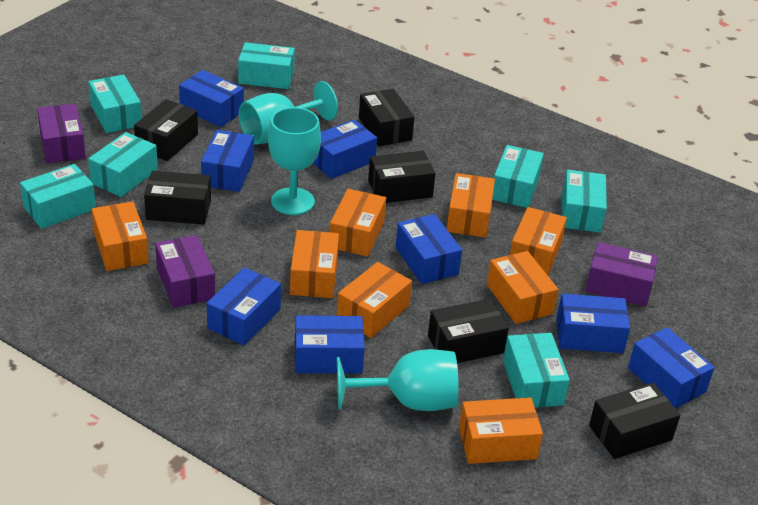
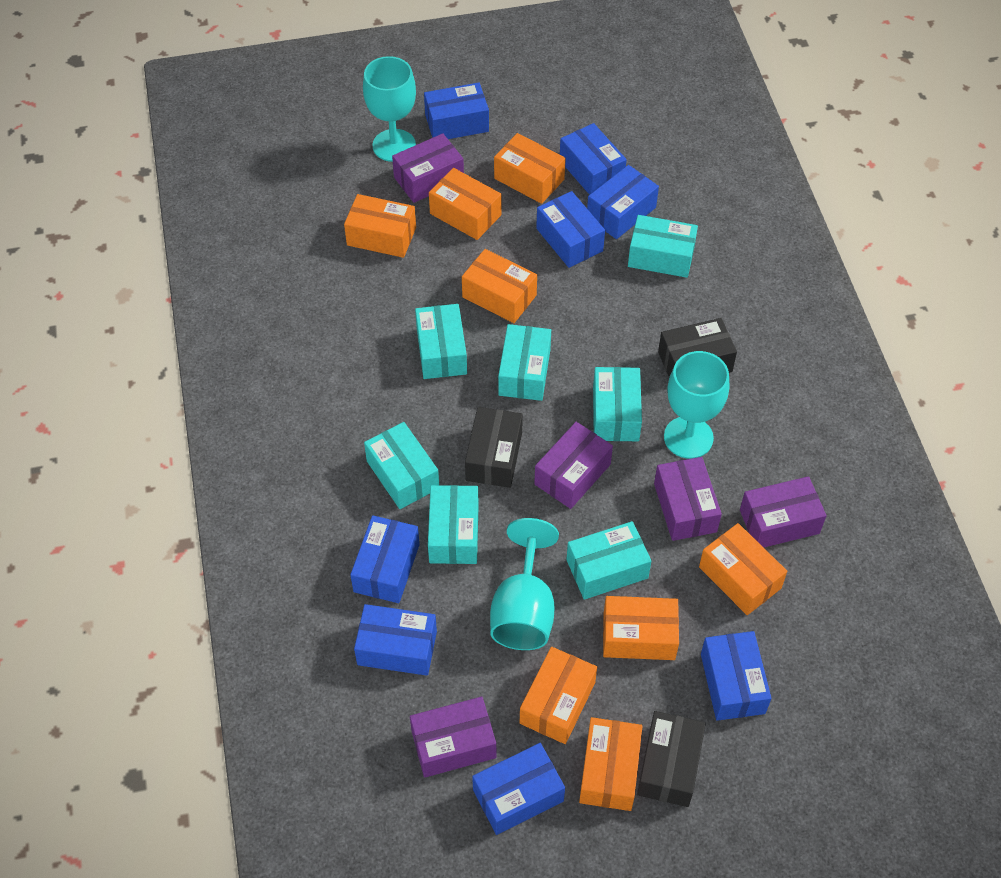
black box: [134,99,198,161] [144,171,211,225] [359,89,414,146] [368,151,436,203] [428,299,509,363] [589,382,680,459] = 6 -> [465,407,523,488] [637,711,706,807] [658,318,737,377] = 3
purple box: [37,103,86,163] [155,235,215,308] [586,242,658,306] = 3 -> [392,133,464,203] [410,697,496,778] [534,422,613,509] [654,457,722,541] [740,476,827,547] = 5

